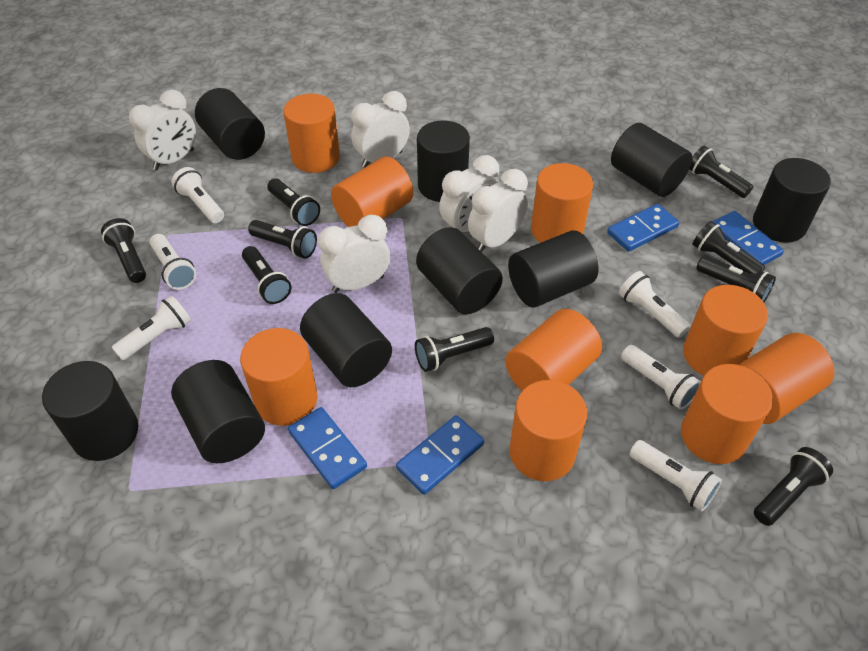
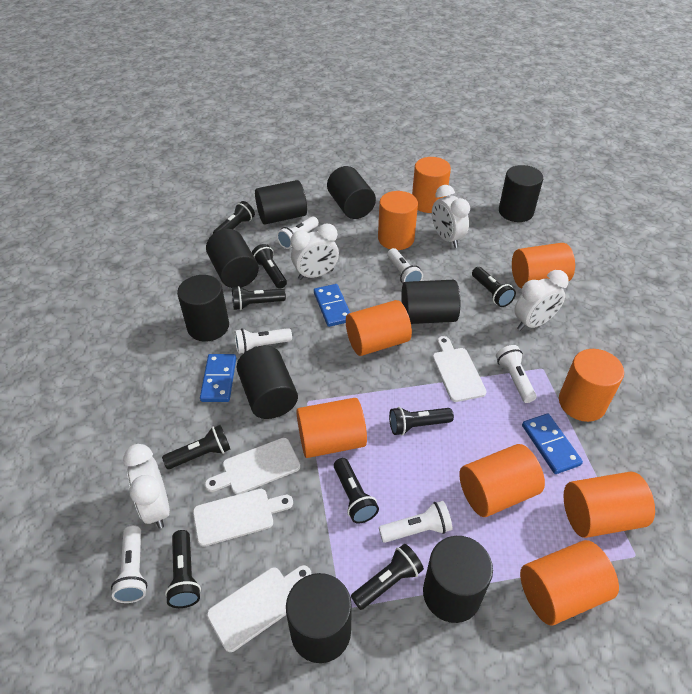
blue domino: [288,407,367,489] [396,415,484,495] [607,204,679,252] [712,211,784,265] = 4 -> [200,354,236,402] [314,284,350,327] [522,414,583,474] = 3
white clock: [129,90,196,170] [318,215,390,293] [351,91,410,168] [439,155,500,232] [468,169,528,252] = 5 -> [123,444,170,529] [291,224,339,280] [432,185,470,248] [514,270,569,331] = 4
white cutting board: none = 0 -> [193,489,293,547] [205,438,300,494] [207,565,311,652] [432,336,487,402] = 4

